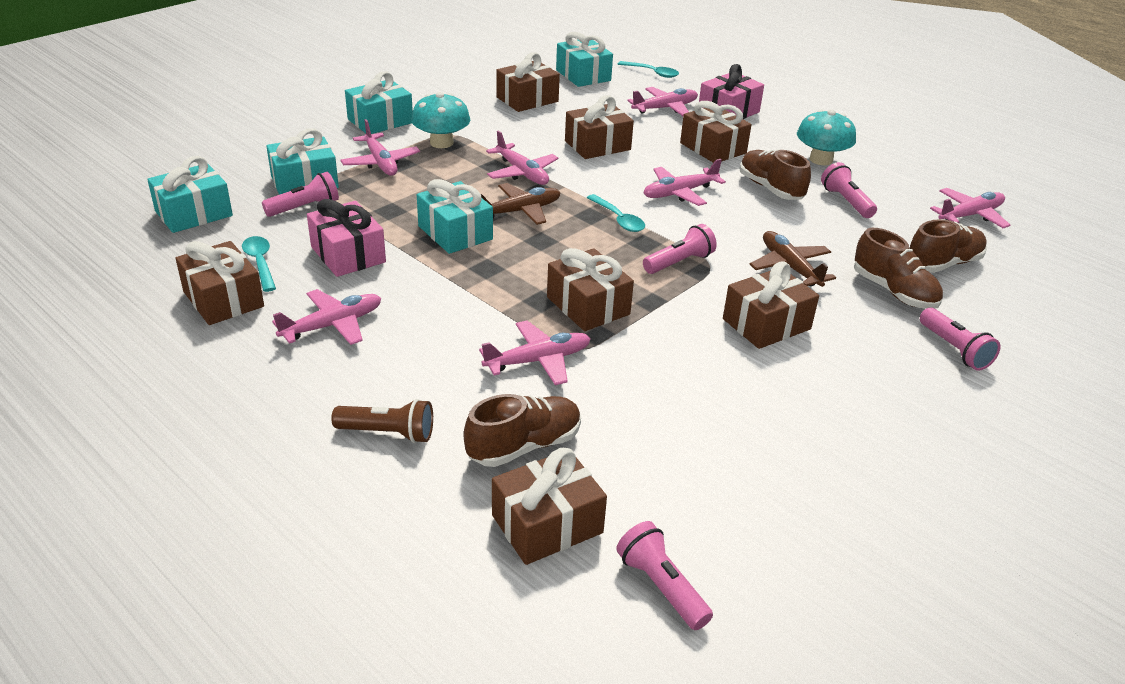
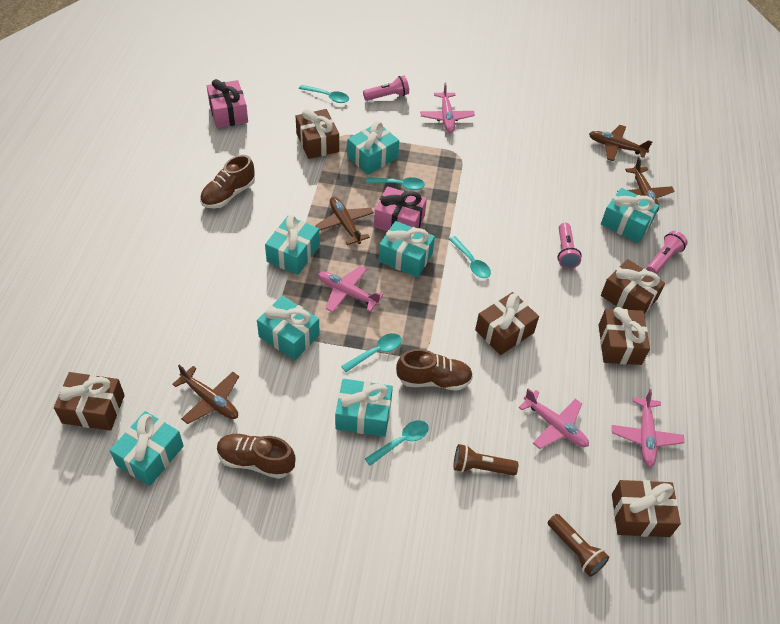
brown flashlight: [331,399,433,443] = 1 -> [454,444,518,476] [548,514,609,577] = 2
brown gift: [175,241,264,325] [492,448,607,565] [496,52,560,112] [547,248,634,331] [565,95,634,159] [680,101,752,163] [723,261,819,349] = 7 -> [54,372,125,431] [296,109,339,159] [475,292,539,355] [599,307,650,365] [601,259,665,314] [612,480,681,537] = 6
brown plane: [481,183,560,225] [750,231,836,287] = 2 -> [172,365,239,424] [315,197,374,245] [589,125,652,161] [617,158,675,212] = 4
brown shoe: [464,394,581,467] [740,149,811,200] [854,228,943,309] [910,219,987,273] = 4 -> [200,155,255,208] [217,434,296,479] [396,349,473,391] = 3
pink flashlight: [262,172,339,217] [616,521,713,630] [643,224,717,274] [821,162,877,218] [920,308,1000,371] = 5 -> [363,76,409,101] [557,223,582,269] [646,231,688,274] = 3
pink plane: [272,289,381,345] [341,119,420,176] [479,321,591,385] [486,130,559,185] [627,87,698,116] [644,159,726,206] [930,188,1011,228] = 7 -> [318,266,384,313] [420,83,475,133] [518,389,589,449] [612,389,684,467] = 4
turquoise gift: [147,156,233,233] [266,128,339,195] [345,71,413,134] [417,179,493,254] [556,32,613,87] = 5 -> [110,411,184,486] [257,296,320,360] [265,215,320,275] [335,379,393,437] [347,121,399,175] [379,221,435,278] [601,188,659,243] = 7
turquoise mushroom: [411,92,470,148] [797,110,856,165] = 2 -> none = 0
turquoise spoon: [242,236,276,292] [587,194,645,232] [618,61,679,78] = 3 -> [299,85,349,103] [341,333,402,372] [365,420,429,466] [366,177,425,190] [449,236,491,278] = 5

